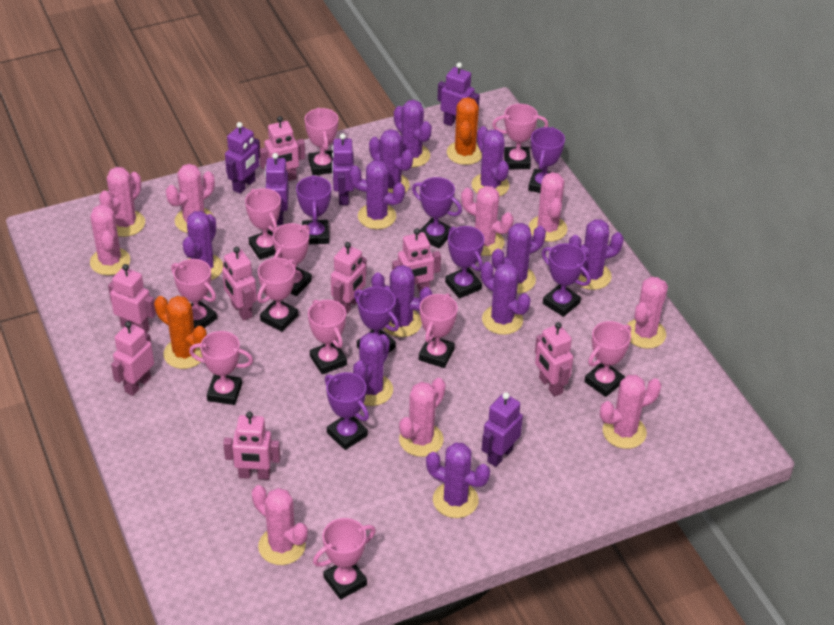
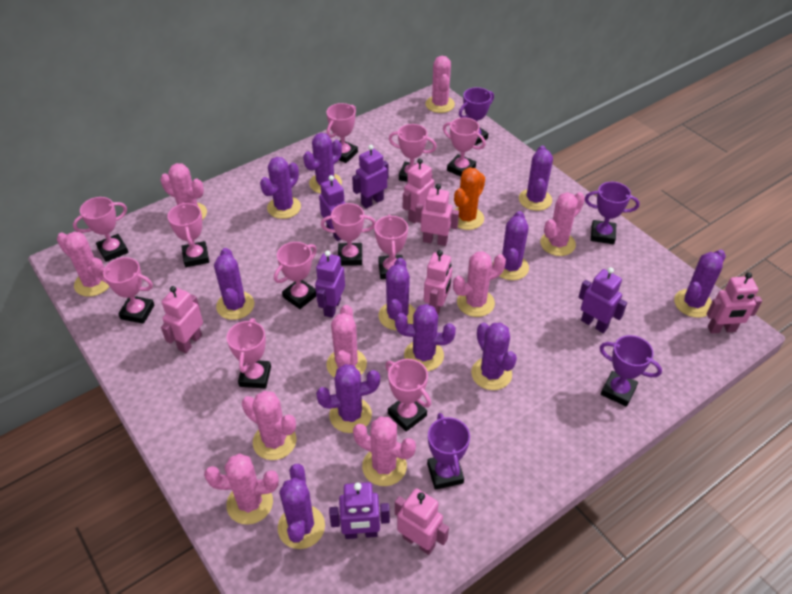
orange cactus: [154,296,207,369] [447,97,482,165] = 2 -> [454,167,485,230] = 1
pink robot: [108,264,156,333] [111,321,154,396] [222,247,257,320] [223,412,280,480] [259,116,305,181] [331,242,367,314] [392,228,441,293] [535,322,573,397] = 8 -> [161,286,203,353] [395,488,449,555] [403,158,434,224] [415,184,459,246] [424,250,452,315] [707,272,762,334] = 6
purple trophy: [296,175,332,244] [325,372,369,450] [354,286,399,352] [412,177,462,248] [445,226,484,298] [528,127,565,193] [542,243,591,317] = 7 -> [427,413,470,490] [459,87,494,146] [585,182,640,244] [599,335,662,407] = 4

